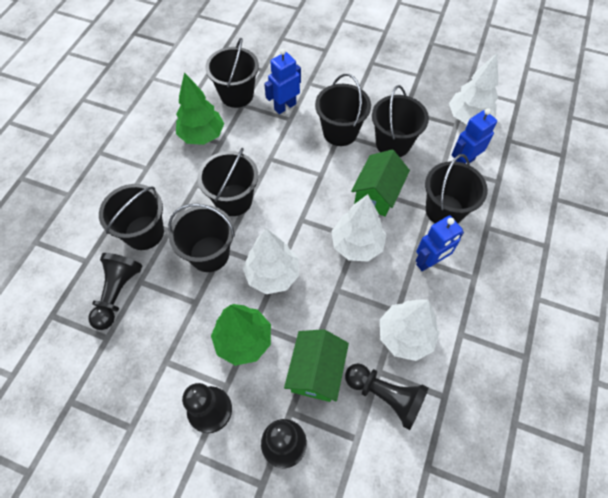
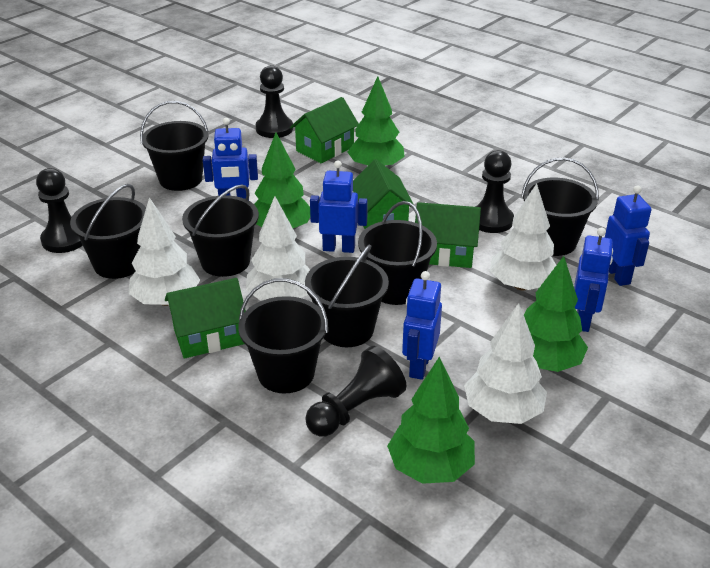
blue robot: [264,49,301,114] [416,216,464,271] [452,108,497,164] = 3 -> [203,118,258,201] [310,161,368,253] [402,271,442,380] [574,227,613,332] [605,186,651,286] = 5
green house: [284,329,349,402] [351,150,410,217] = 2 -> [165,278,246,359] [290,97,359,163] [353,159,414,229] [415,202,481,268] = 4
green tree: [176,72,224,145] [211,304,271,366] = 2 -> [254,133,310,228] [347,76,405,165] [387,357,475,484] [524,256,588,372] = 4

